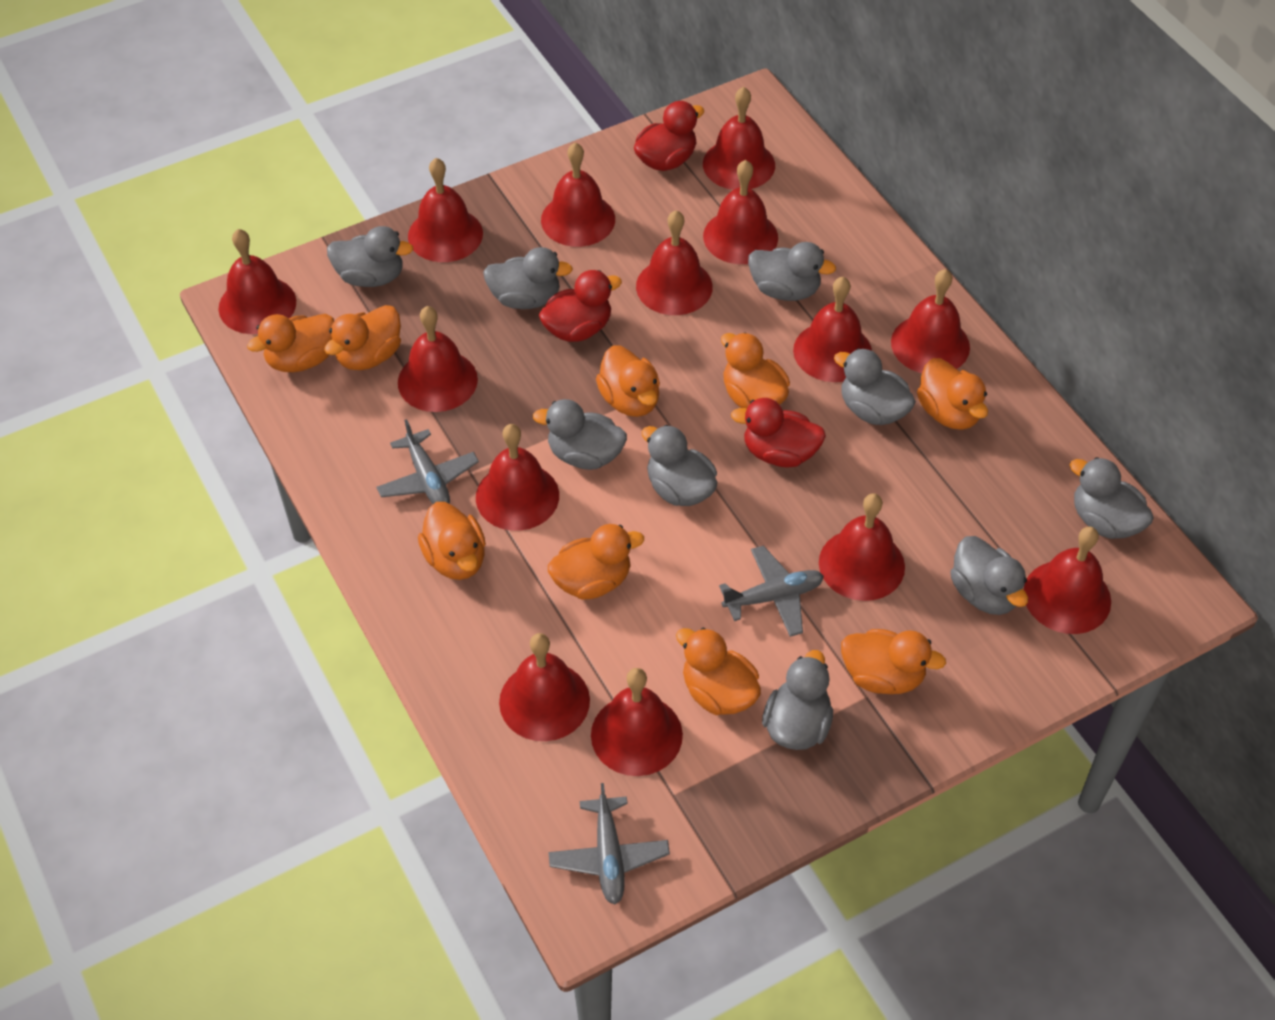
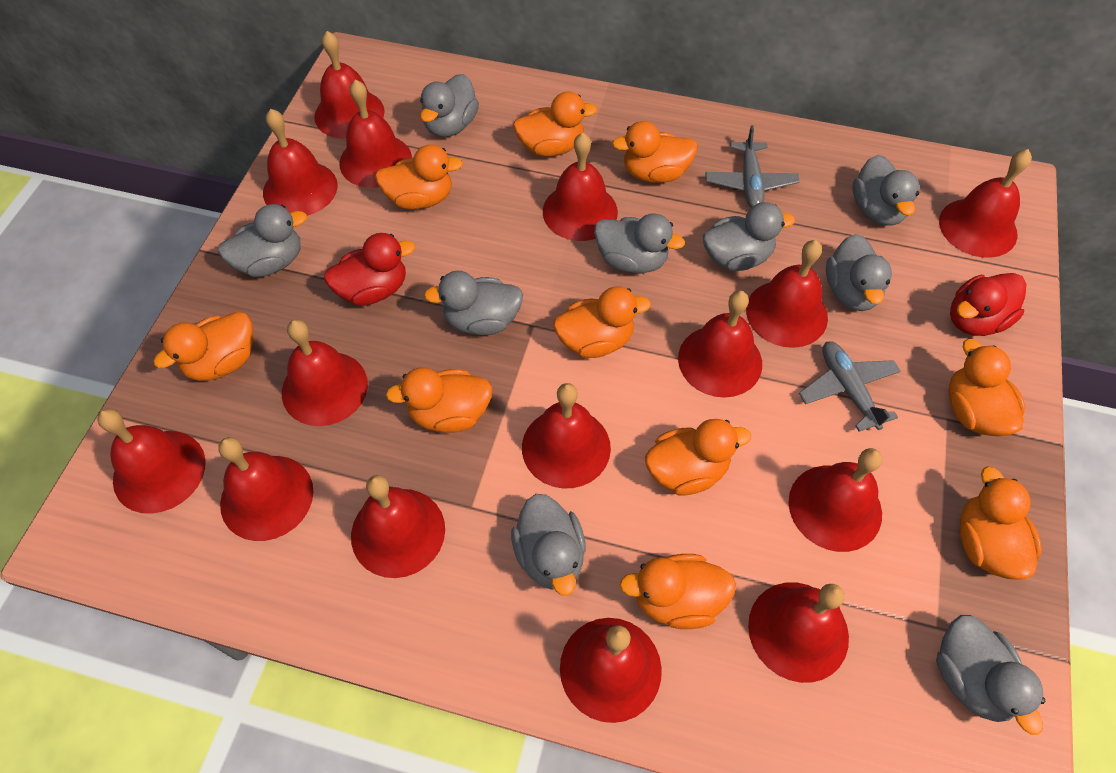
grey plane: [376,419,479,504] [548,783,670,905] [719,545,824,637] = 3 -> [705,125,800,208] [799,341,901,432] = 2
orange duck: [247,314,334,372] [324,305,401,370] [418,502,486,580] [548,524,644,600] [596,345,660,417] [676,628,761,715] [721,333,790,408] [841,629,946,694] [917,358,988,430] = 9 -> [153,311,253,381] [375,144,463,209] [386,367,492,433] [513,92,598,157] [553,286,651,358] [612,121,698,183] [619,554,736,629] [645,419,751,496] [948,339,1026,436] [960,466,1042,580] = 10
red bell: [218,229,296,334] [398,306,478,412] [408,158,483,262] [476,424,559,531] [499,633,590,741] [541,142,615,247] [591,668,683,776] [636,210,713,315] [703,87,775,190] [703,160,778,264] [793,277,872,382] [819,493,905,601] [891,269,970,373] [1024,527,1111,634] = 14 -> [97,409,206,514] [218,437,313,541] [263,109,338,216] [282,320,368,426] [314,31,385,139] [339,79,412,188] [351,475,445,578] [522,383,611,489] [543,133,618,241] [560,618,662,723] [678,291,762,398] [746,240,828,348] [748,582,849,683] [788,448,882,552] [939,149,1032,258] = 15
red duck: [539,270,622,342] [634,101,705,171] [731,398,826,467] = 3 -> [324,233,415,305] [950,273,1026,336] = 2

